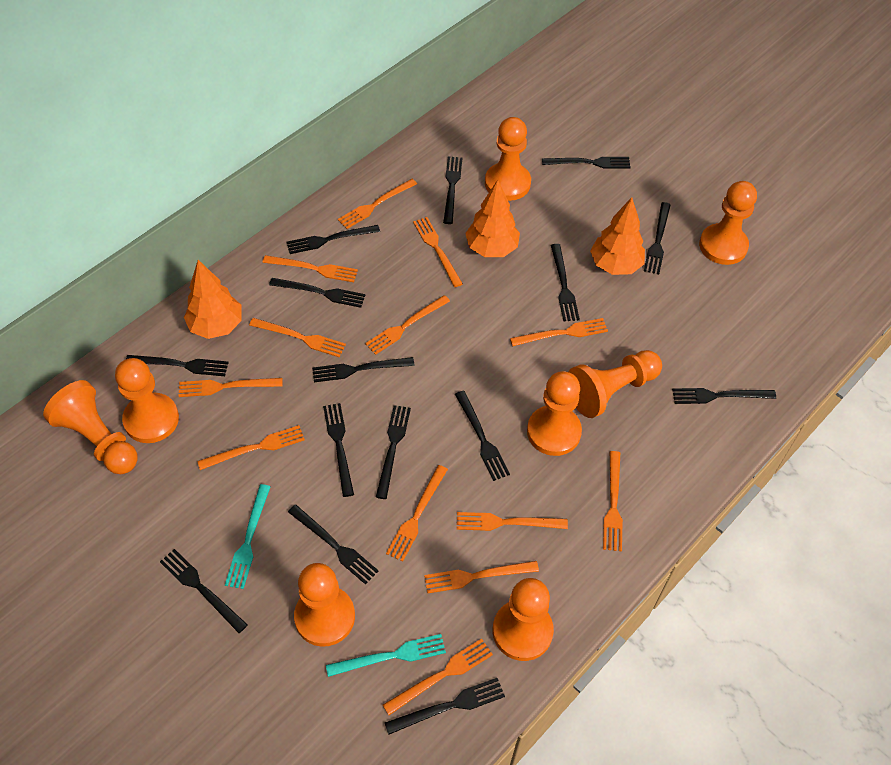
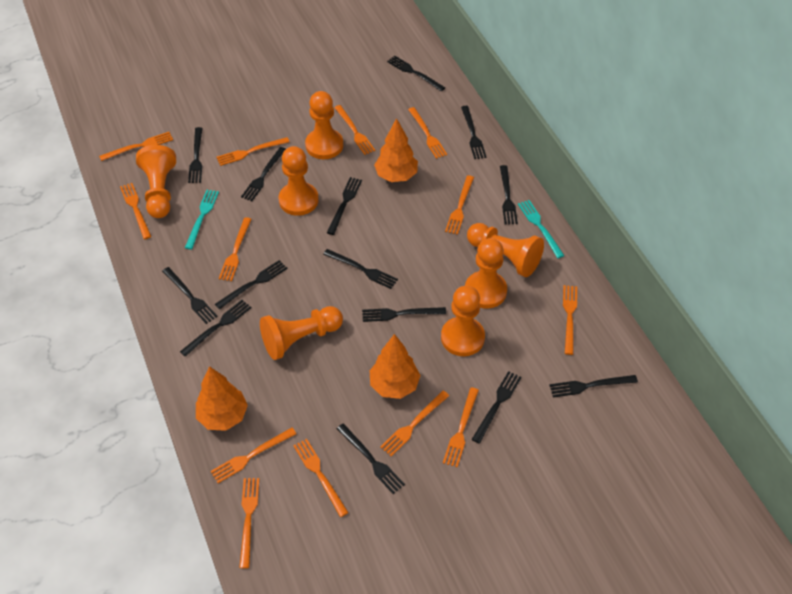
black fork: [126,355,229,376] [160,549,248,633] [269,278,365,308] [287,225,380,254] [288,504,379,585] [312,357,414,382] [323,403,354,497] [376,405,411,499] [385,678,505,735] [443,156,462,224] [455,391,510,481] [542,157,631,168] [551,244,580,321] [644,202,671,274] [672,388,776,404] = 15 -> [162,267,218,324] [180,300,251,357] [188,127,203,183] [215,260,288,309] [241,147,286,201] [323,249,398,289] [327,177,362,235] [337,423,405,494] [362,307,446,322] [387,56,445,91] [461,106,487,159] [471,371,522,444] [500,165,518,224] [550,375,638,397] = 14
orange pawn: [43,380,138,474] [115,358,179,443] [294,563,355,647] [485,117,531,201] [493,578,554,661] [527,371,582,456] [568,350,662,418] [699,181,757,265] = 8 -> [136,145,176,218] [260,306,343,360] [279,146,319,216] [305,91,343,159] [441,286,485,356] [465,238,507,309] [467,223,544,277] = 7

